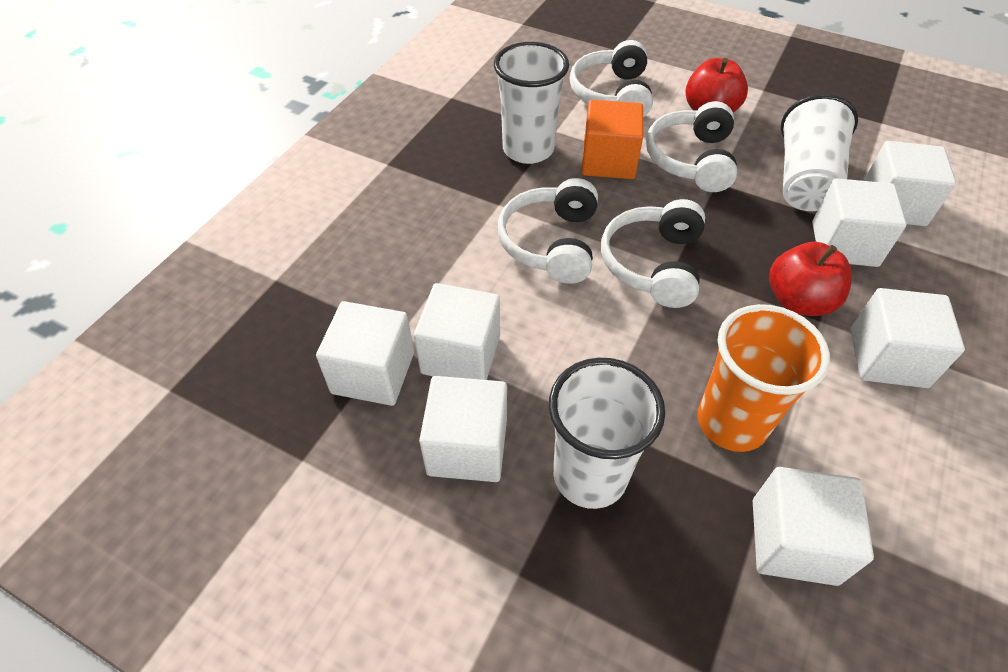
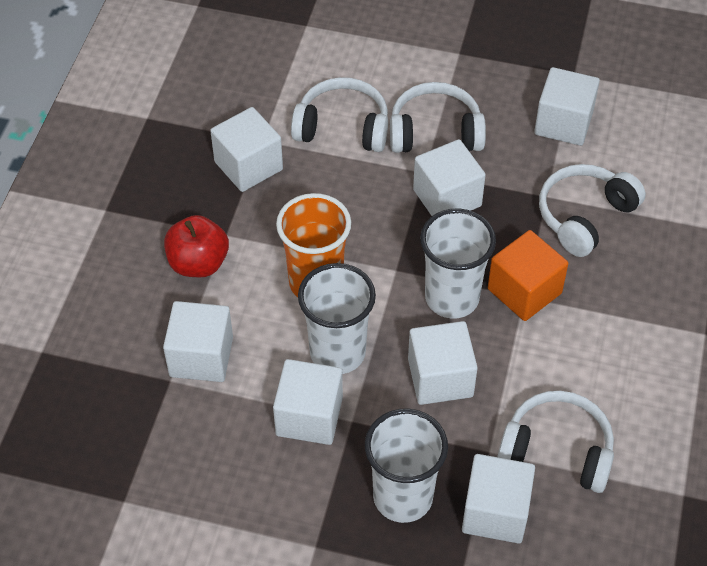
red apple: [686,58,748,113] [769,242,852,316] = 2 -> [164,215,229,277] = 1

